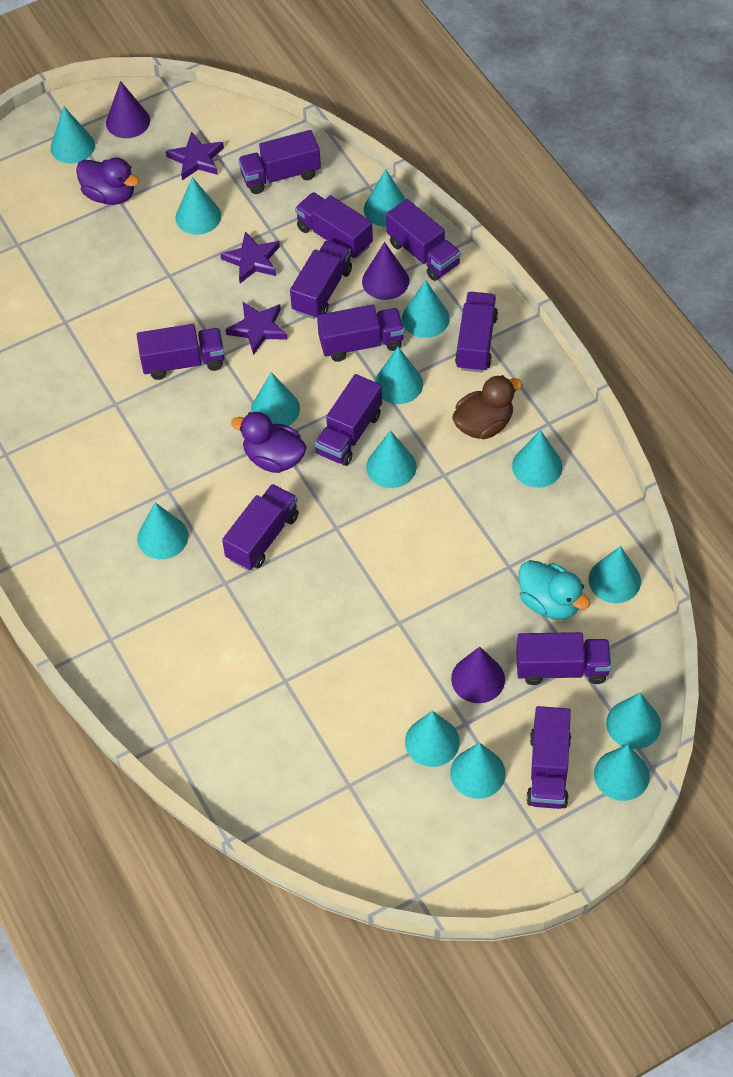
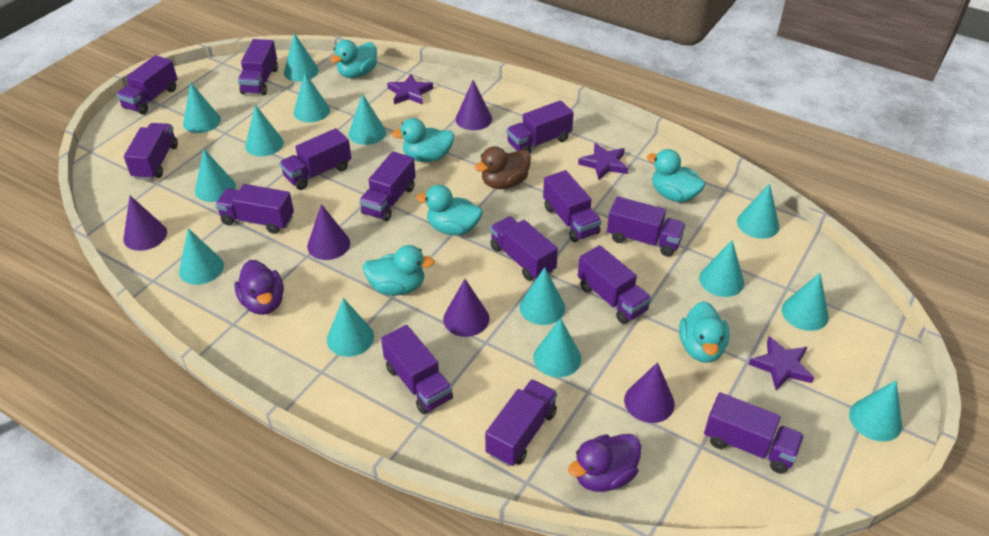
purple cone: [106,81,150,138] [362,242,409,300] [451,647,505,703] = 3 -> [123,196,167,251] [307,204,350,260] [443,279,489,337] [456,80,492,130] [624,362,675,423] = 5
purple truck: [137,324,225,380] [222,484,299,570] [238,130,321,194] [290,241,352,319] [295,192,373,259] [315,374,382,466] [317,304,404,362] [386,199,461,281] [455,292,498,372] [516,632,611,685] [526,706,571,809] = 11 -> [116,55,178,114] [124,123,178,180] [215,184,294,234] [238,39,278,95] [279,128,351,190] [359,151,416,221] [381,325,453,414] [485,379,557,467] [490,216,558,281] [506,100,574,154] [543,170,602,242] [578,245,652,324] [607,196,686,257] [704,392,804,474] = 14
turquoise duck: [519,560,590,620] = 1 -> [330,40,377,78] [362,245,434,295] [391,118,454,162] [416,185,483,235] [647,149,705,202] [679,301,729,363] = 6

